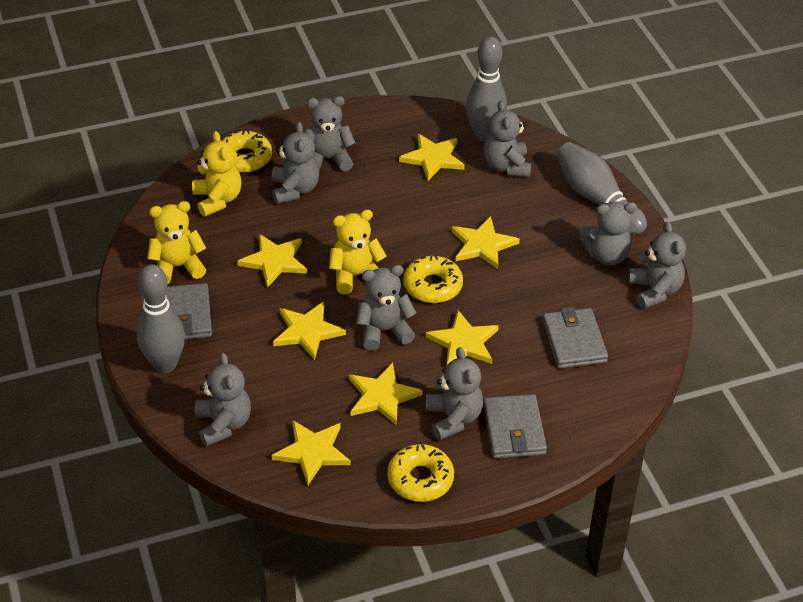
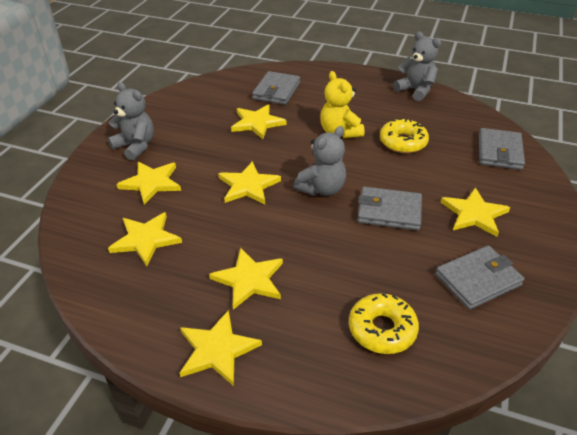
grey bowling pin: [137,264,185,373] [466,36,507,141] [556,142,647,235] = 3 -> none = 0
grey teddy bear: [195,353,251,447] [272,122,319,204] [304,96,356,172] [356,265,417,350] [426,347,483,440] [484,100,531,177] [580,201,637,266] [628,222,686,309] = 8 -> [108,82,154,161] [293,126,346,196] [393,32,441,101] = 3
grey wallet: [166,283,212,340] [483,394,547,459] [542,307,608,369] = 3 -> [252,71,300,105] [357,187,422,230] [435,245,525,310] [479,128,525,170] = 4
yellow donut: [221,130,272,173] [388,444,454,502] [404,255,463,303] = 3 -> [349,293,419,354] [380,118,429,153] = 2
yellow teddy bear: [147,201,206,284] [192,131,242,217] [329,210,386,294] = 3 -> [320,71,364,138] = 1

